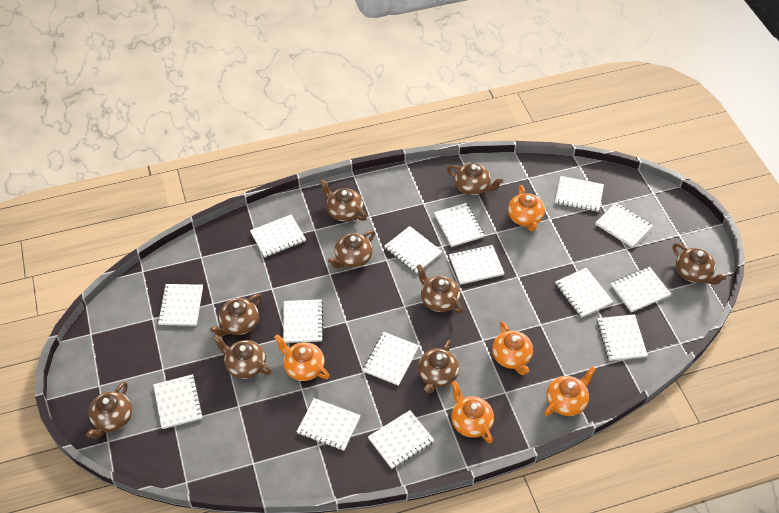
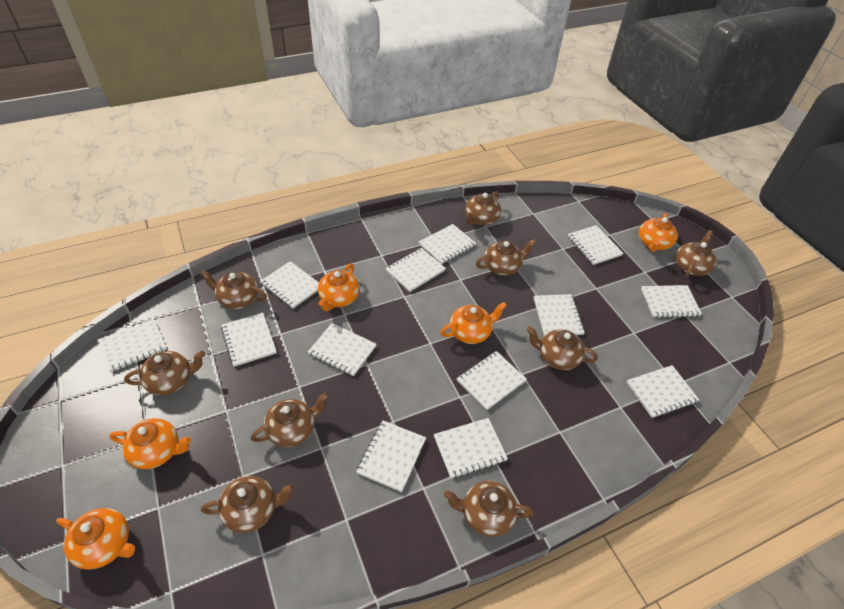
white notebook: [153,374,203,429] [158,284,203,326] [250,215,306,257] [283,299,324,343] [297,398,361,451] [363,332,419,386] [368,410,434,469] [385,226,442,273] [434,203,485,247] [449,245,504,285] [555,176,604,212] [555,268,613,318] [595,202,653,248] [597,314,648,361] [611,267,671,312] = 15 -> [99,319,167,372] [221,313,277,367] [260,261,319,309] [308,323,376,376] [356,421,426,492] [385,248,446,292] [419,224,476,264] [434,418,508,478] [457,351,527,411] [534,294,585,336] [568,225,623,265] [627,365,699,418] [641,285,702,318] = 13

